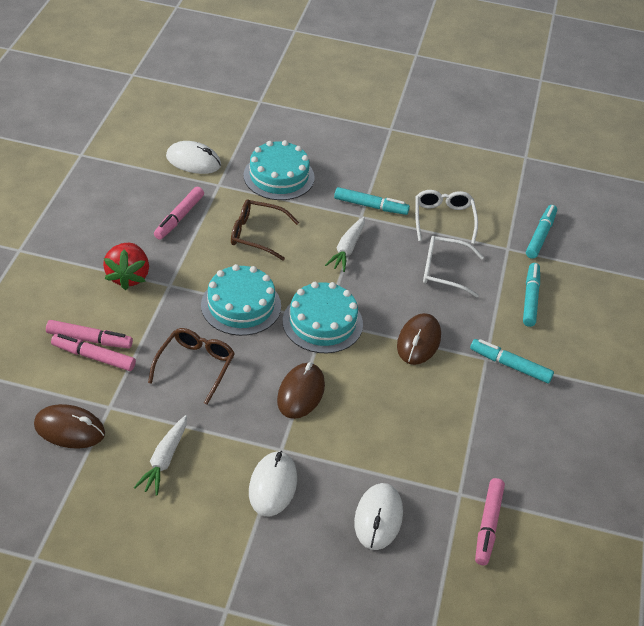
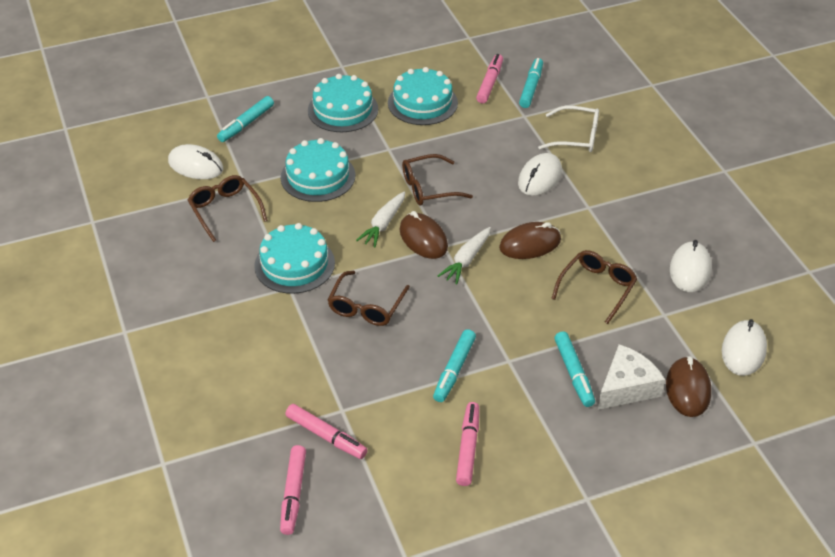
brown glasses: [148,328,235,405] [231,200,299,261] = 2 -> [188,175,267,242] [328,271,410,326] [402,154,473,205] [551,250,637,324] = 4
red strawberry: [103,243,149,290] = 1 -> none = 0
turquoise cake: [201,264,281,336] [243,140,315,200] [283,282,363,353] = 3 -> [254,223,335,294] [281,138,356,202] [308,74,378,132] [388,67,458,125] = 4
white cheese: none = 0 -> [598,344,665,410] = 1
white glasses: [415,190,478,244] [423,236,484,298] = 2 -> [538,106,599,152] = 1
white mouse: [166,141,221,174] [249,451,297,516] [354,483,403,550] = 3 -> [168,144,223,179] [518,153,562,196] [670,240,711,292] [722,319,767,376] = 4

